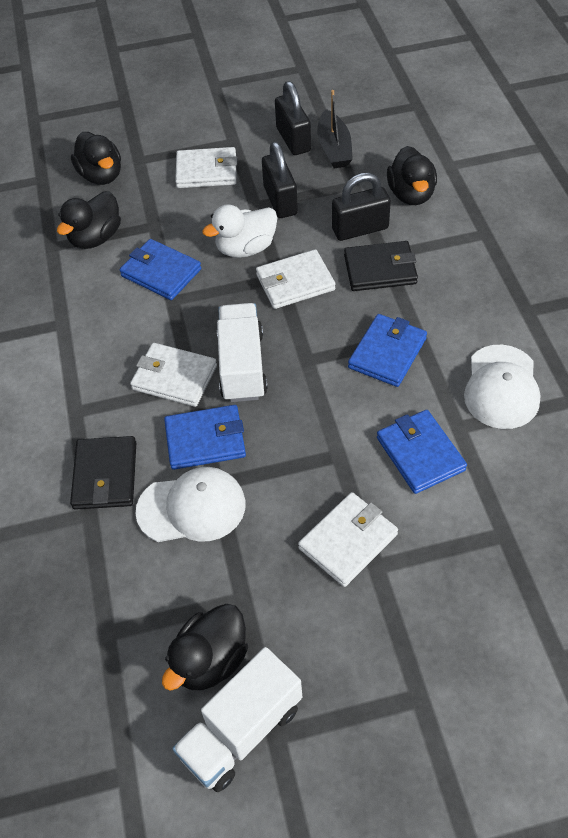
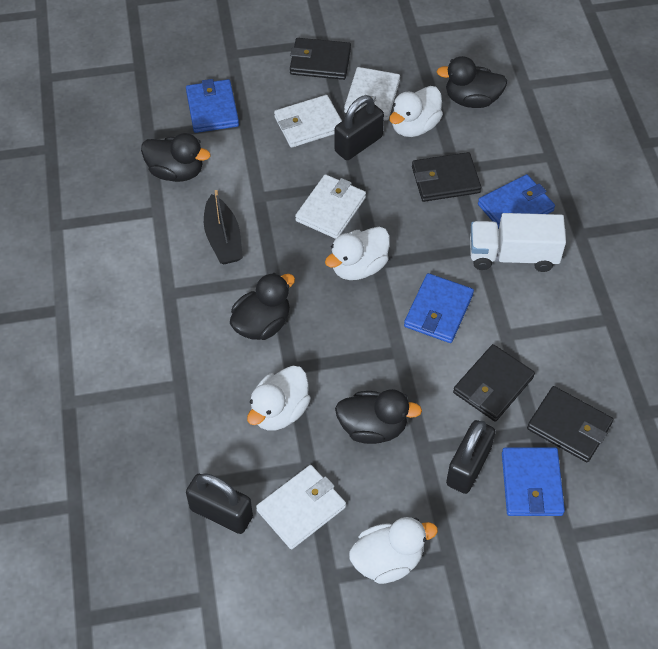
black wallet: [70,436,136,510] [344,241,418,291] = 2 -> [290,38,351,80] [412,152,481,202] [453,344,535,422] [527,386,613,462] = 4
white cap: [136,467,245,542] [464,345,541,429] = 2 -> none = 0
white duck: [202,204,277,258] = 1 -> [247,366,311,431] [325,227,390,280] [349,517,438,584] [389,86,443,137] = 4
white truck: [172,647,302,792] [217,303,268,402] = 2 -> [470,213,566,272] = 1

